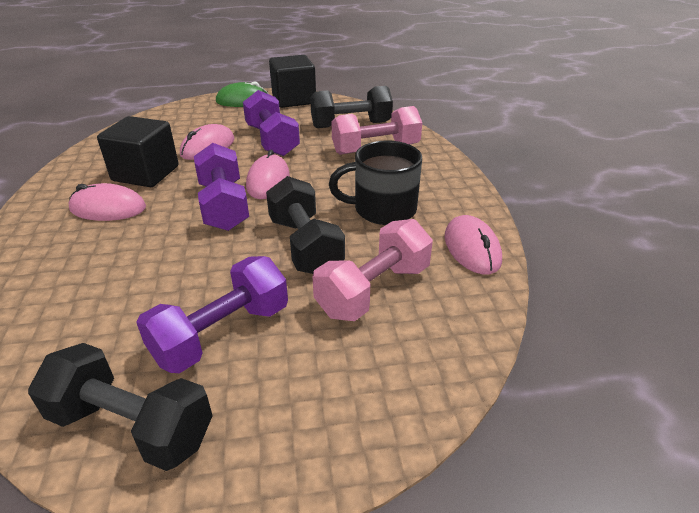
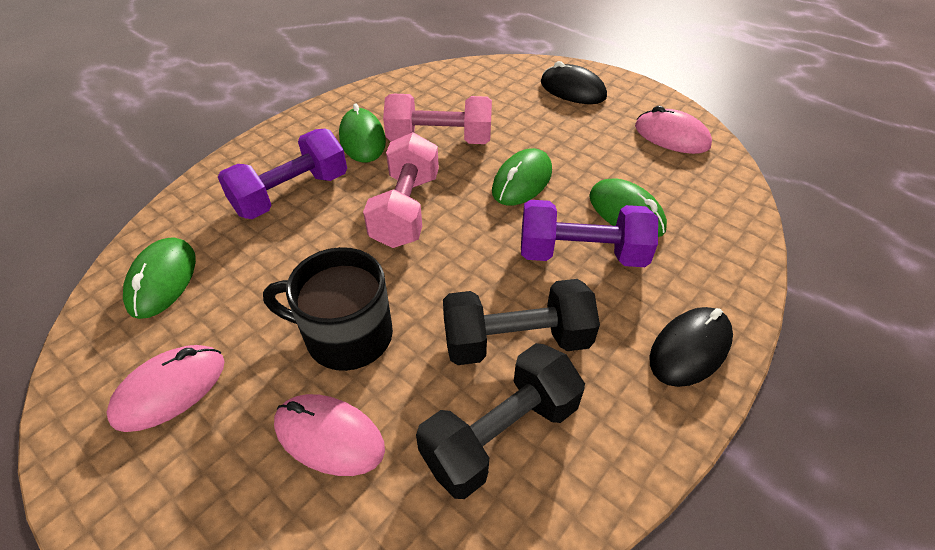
black cube: [97,116,179,187] [269,55,316,108] = 2 -> none = 0
black dumbbell: [28,343,213,471] [266,176,345,274] [310,86,393,128] = 3 -> [416,343,585,499] [443,279,600,365] = 2
black mouse: none = 0 -> [541,61,607,104] [649,307,733,387] = 2
green mouse: [216,81,269,107] = 1 -> [123,237,196,319] [339,104,386,163] [492,148,552,206] [589,178,667,237] = 4
pink mouse: [68,183,146,221] [180,124,235,160] [246,150,290,199] [444,215,502,275] = 4 -> [107,345,225,432] [274,394,385,476] [635,106,712,154] = 3
purple dumbbell: [136,256,288,373] [194,143,249,231] [243,90,300,156] = 3 -> [218,129,347,219] [521,200,658,267] = 2

